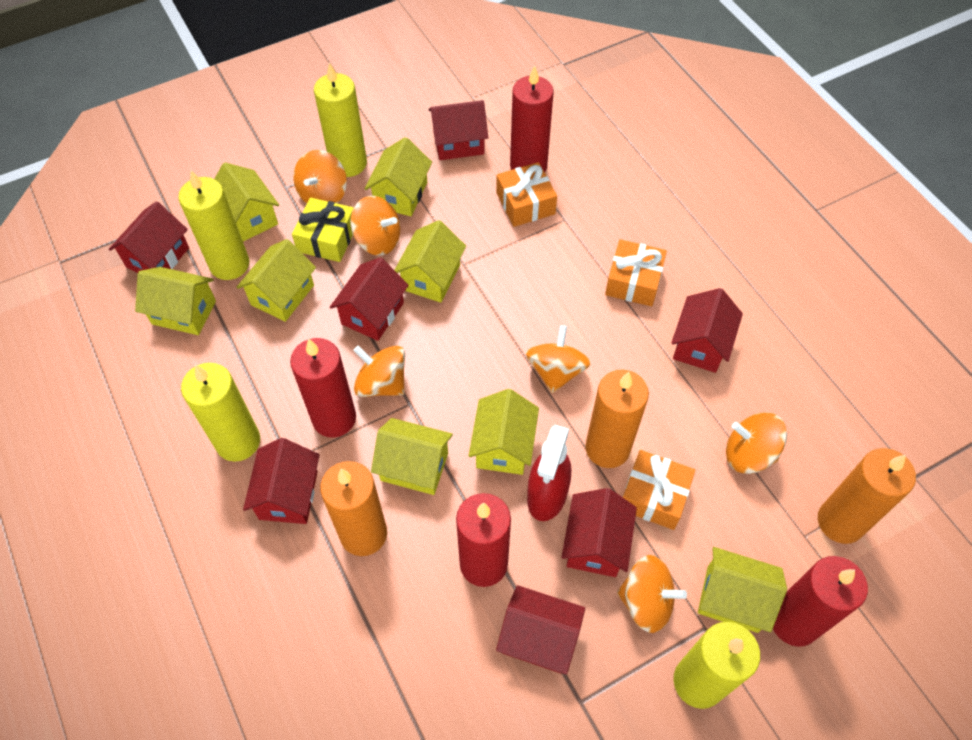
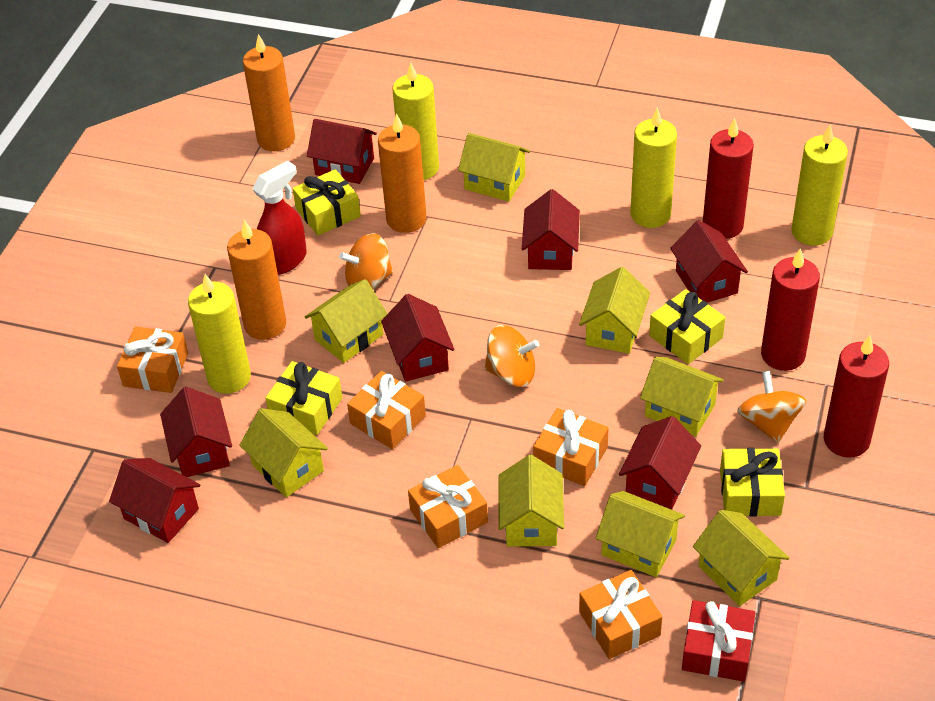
orange gift: [496,162,557,227] [605,239,667,306] [623,450,695,530] = 3 -> [117,326,188,393] [347,371,426,449] [408,465,488,548] [533,408,609,486] [579,570,662,659] = 5
orange spinning top: [293,150,347,203] [350,196,400,256] [353,346,405,397] [526,325,591,393] [617,555,687,633] [726,413,787,474] = 6 -> [339,233,393,290] [485,325,539,387] [737,371,806,443] = 3
red candle: [290,338,356,438] [456,493,511,587] [510,65,554,172] [773,556,868,647] = 4 -> [703,118,754,239] [761,248,820,371] [824,335,889,458] = 3
red gift: none = 0 -> [682,600,755,682] = 1
yellow gift: [292,198,354,262] = 1 -> [265,361,342,435] [292,169,361,236] [649,289,725,364] [720,448,785,516] = 4

